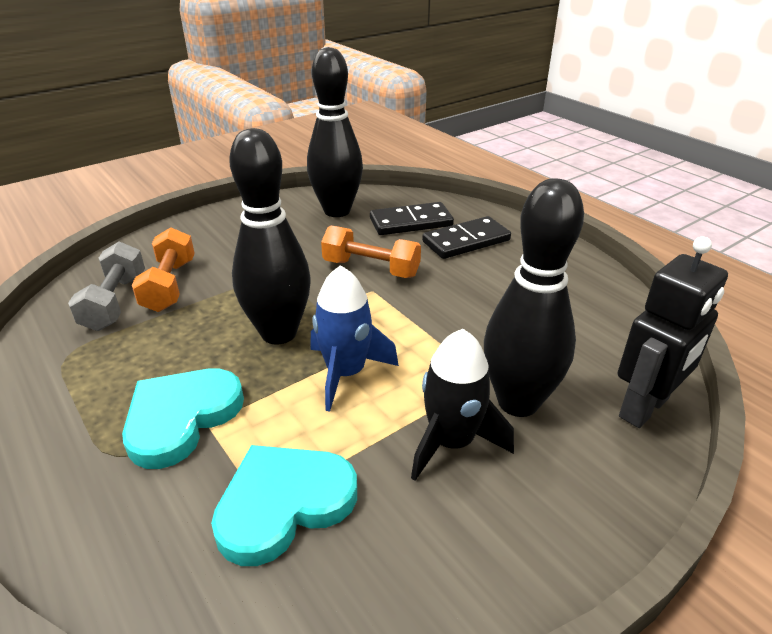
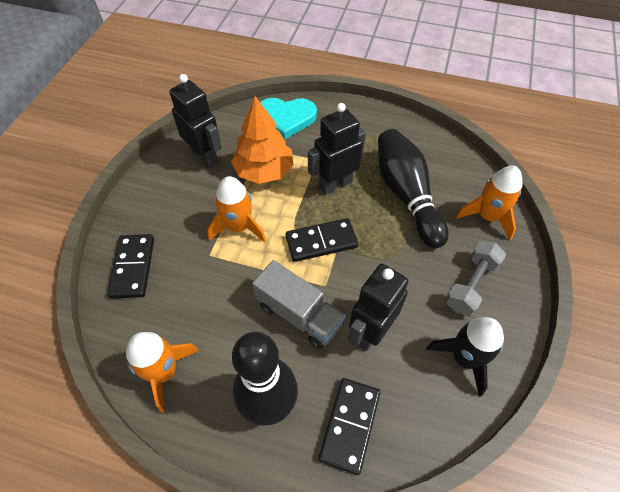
black bowling pin: [229,128,311,345] [307,47,363,217] [484,178,584,417] = 3 -> [232,332,298,426] [378,129,449,248] = 2
black domino: [370,202,454,235] [422,216,511,259] = 2 -> [107,234,154,298] [286,218,358,262] [318,378,380,475] = 3
black robot: [618,237,728,428] = 1 -> [169,74,221,169] [308,103,366,195] [348,264,408,351] = 3
blue rocket: [310,265,399,412] = 1 -> none = 0
grey truck: none = 0 -> [252,260,346,349] = 1
orange dumbbell: [132,227,195,312] [321,226,421,278] = 2 -> none = 0
orange rocket: none = 0 -> [126,332,199,412] [207,176,266,243] [456,166,522,241] = 3
orange tree: none = 0 -> [231,96,293,184] = 1
turquoise heart: [122,369,244,469] [211,445,357,566] = 2 -> [260,98,317,139] = 1

